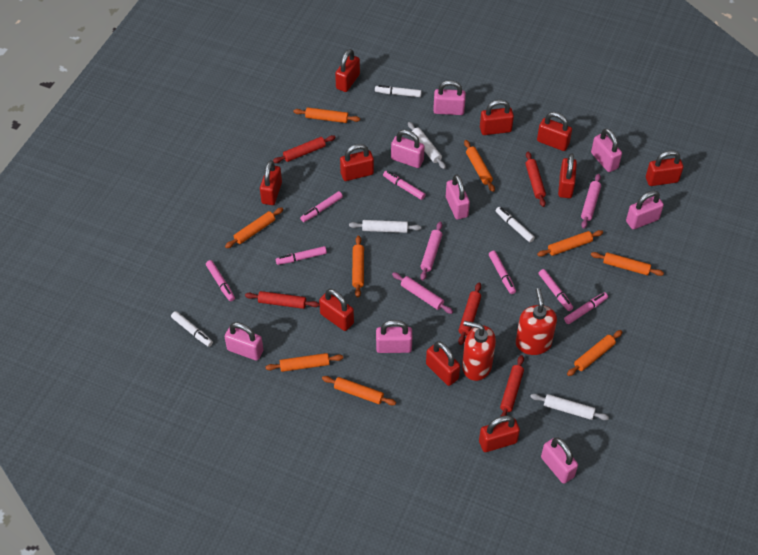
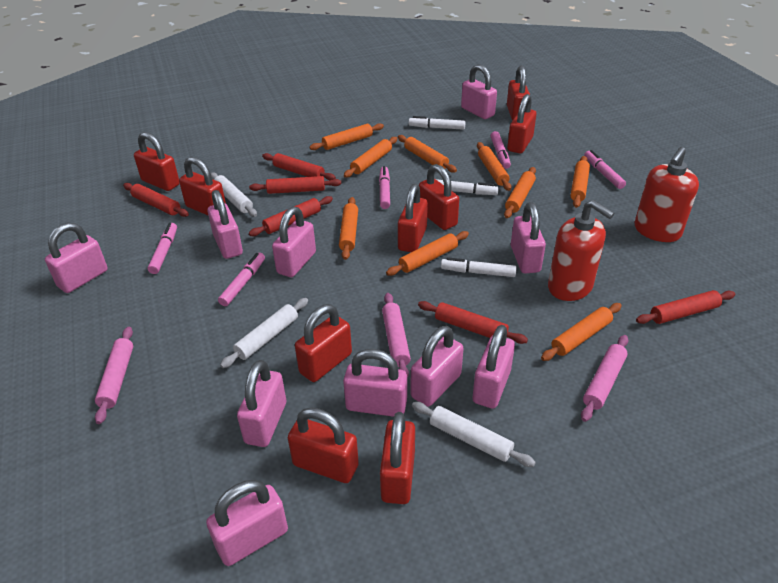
pink marker: [206,260,235,301] [276,246,327,265] [300,191,343,222] [383,171,425,200] [489,251,516,294] [539,269,573,311] [564,292,608,324] = 7 -> [148,223,177,274] [218,253,265,306] [379,166,390,209] [490,131,511,169] [584,150,626,189] = 5
pink padlock: [225,322,264,361] [376,320,412,353] [391,130,425,168] [433,80,466,115] [446,174,470,219] [541,437,578,484] [591,128,622,172] [626,191,664,229] = 8 -> [45,223,108,293] [206,480,288,566] [207,190,243,259] [237,360,286,447] [272,207,316,277] [343,349,407,417] [410,326,464,407] [461,64,497,119] [473,325,515,409] [511,202,546,274] = 10
red padlock: [260,160,282,205] [319,289,354,331] [335,49,360,92] [340,144,374,181] [426,341,460,386] [479,415,520,452] [480,100,514,135] [537,112,572,151] [558,153,577,198] [646,150,683,186] = 10 -> [134,132,180,191] [179,157,226,215] [288,407,359,483] [295,304,352,382] [380,412,415,504] [398,184,428,252] [419,164,459,230] [507,66,530,121] [507,94,536,153] = 9
red rolling pin: [245,291,319,309] [273,135,336,163] [458,282,481,345] [500,355,524,417] [525,152,546,207] = 5 -> [123,183,189,217] [249,176,341,194] [249,196,333,236] [262,153,336,181] [418,301,528,344] [636,290,735,324] = 6

